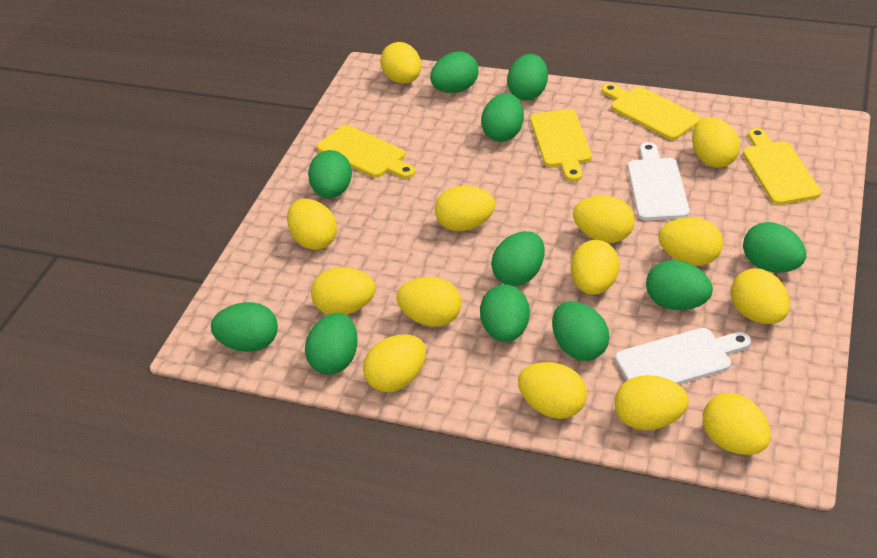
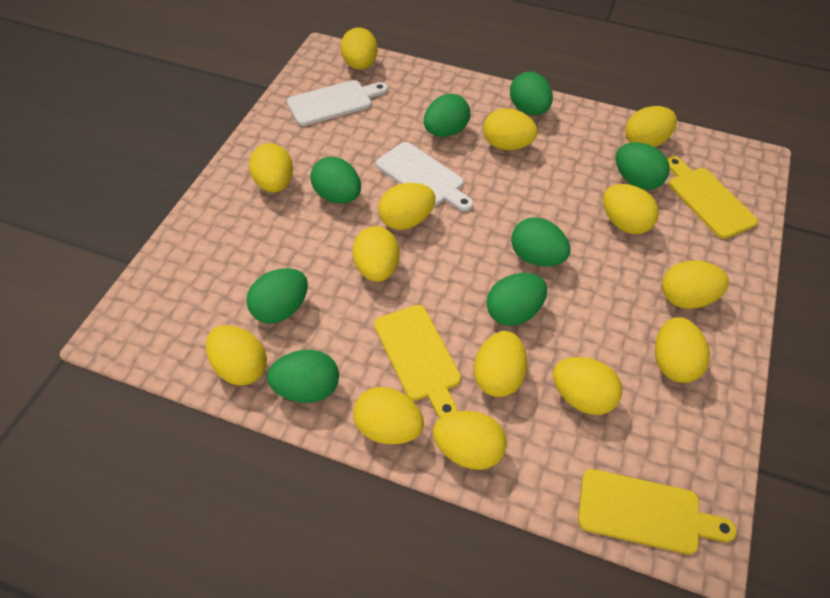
green egg: [211,302,278,352] [305,313,358,375] [308,150,352,198] [430,52,479,93] [480,284,530,342] [481,93,524,142] [491,231,545,286] [507,54,548,100] [552,301,610,361] [646,260,713,310] [743,222,806,272] = 11 -> [246,268,308,324] [267,350,339,403] [310,157,361,204] [424,94,471,137] [487,273,547,326] [510,72,553,115] [511,217,570,266] [616,142,670,190] = 8
yellow cutting board: [317,125,416,179] [530,109,592,182] [602,83,701,140] [743,128,821,205] = 4 -> [374,305,461,418] [578,469,737,555] [667,156,758,239] = 3

